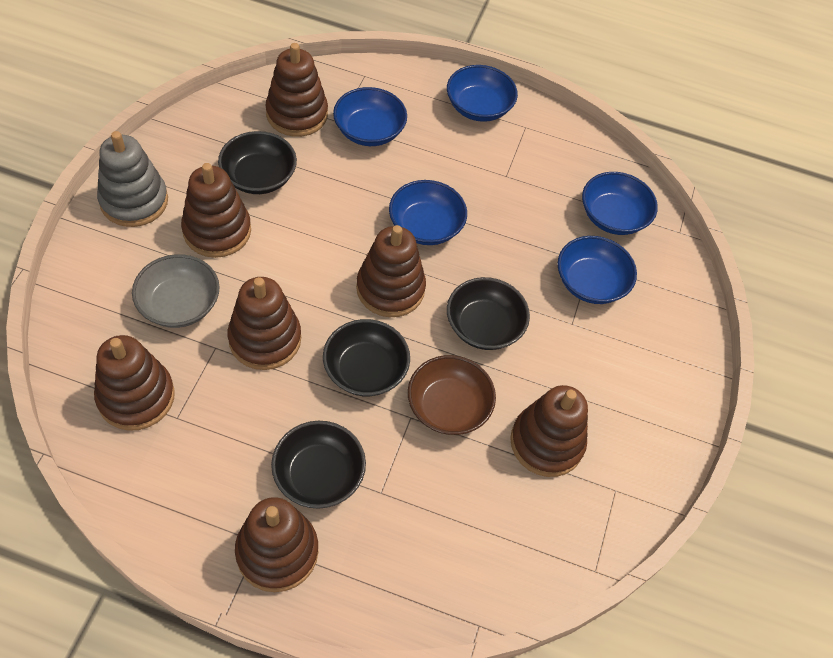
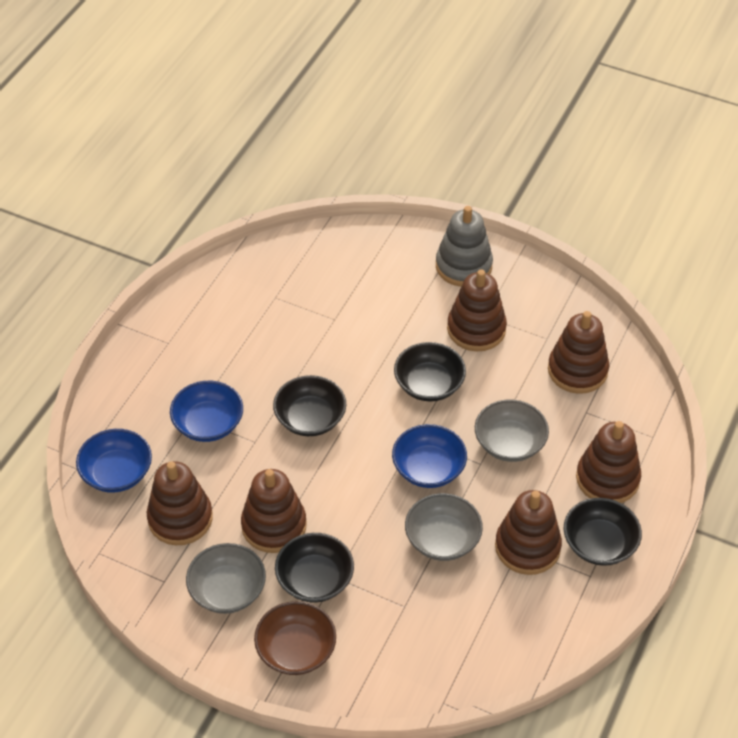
blue bowl: [333,87,407,146] [389,180,467,245] [447,65,518,122] [557,236,637,304] [582,172,658,235] = 5 -> [76,429,152,493] [170,381,243,442] [392,424,467,488] = 3
brown stacking toy: [94,335,175,431] [181,163,251,258] [228,277,301,370] [235,497,318,592] [265,43,328,137] [356,225,426,317] [510,385,588,477] = 7 -> [147,461,213,545] [241,469,307,553] [447,269,507,351] [495,490,562,575] [548,311,609,394] [576,421,641,503] = 6
grey bowl: [132,254,220,328] = 1 -> [186,543,266,614] [405,493,483,561] [475,400,549,462] = 3

